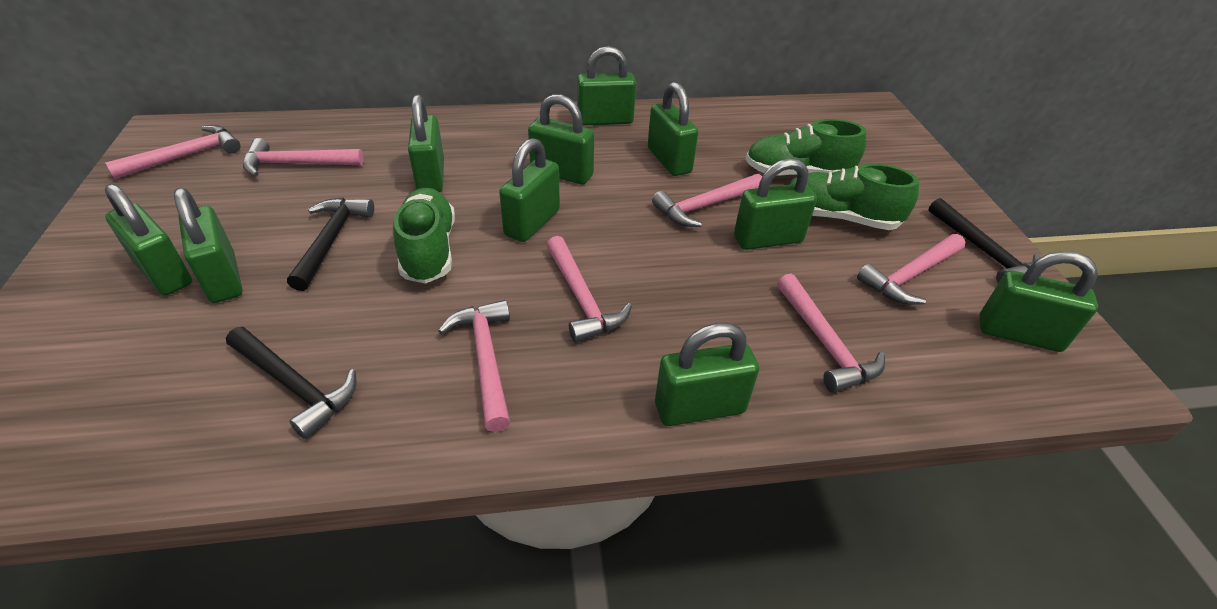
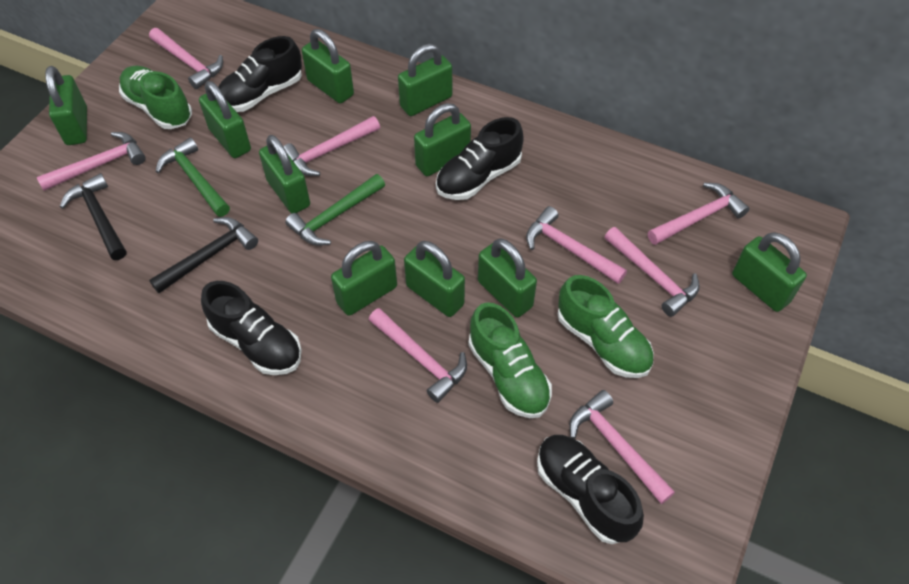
black hammer: [226,327,356,439] [287,198,374,291] [928,198,1041,283] = 3 -> [60,173,126,260] [149,217,258,293] = 2
black shoe: none = 0 -> [201,281,302,375] [218,36,302,112] [436,117,524,200] [537,435,644,544] = 4
green hammer: none = 0 -> [156,137,230,217] [285,174,385,246] = 2
pink hammer: [105,125,241,179] [243,138,364,176] [438,300,510,432] [546,236,632,343] [652,174,762,227] [777,274,885,393] [857,234,965,305] = 7 -> [37,132,146,191] [149,28,223,89] [283,116,380,176] [369,308,467,403] [526,206,627,284] [569,390,675,504] [605,227,700,317] [648,183,750,245] = 8

